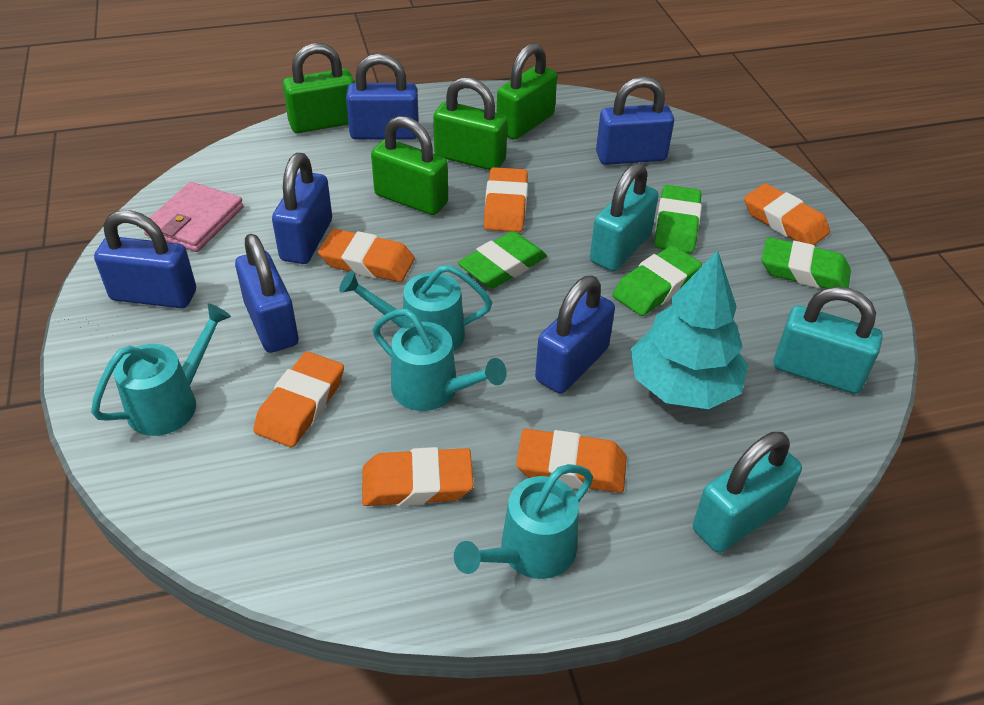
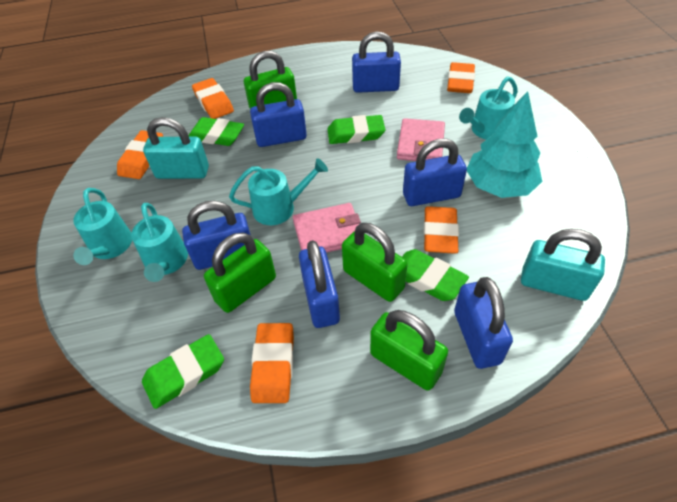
orange eraser: [253,351,344,447] [318,229,415,282] [362,447,474,506] [484,167,528,232] [516,429,627,493] [744,183,830,246] = 6 -> [117,130,163,179] [192,78,234,119] [250,323,294,403] [424,206,459,254] [447,62,475,93] = 5
pink wallet: [144,182,243,252] = 1 -> [293,203,361,253] [397,118,445,161] = 2
turquoise padlock: [590,163,659,271] [693,432,802,553] [773,287,883,394] = 3 -> [143,117,209,179] [521,229,605,301] = 2

